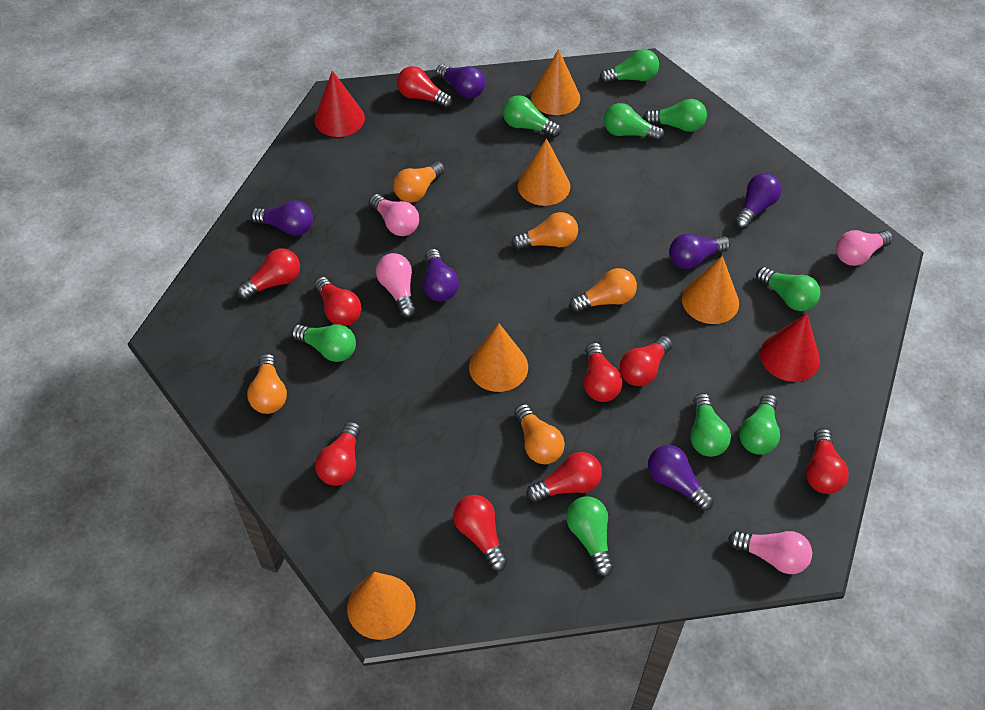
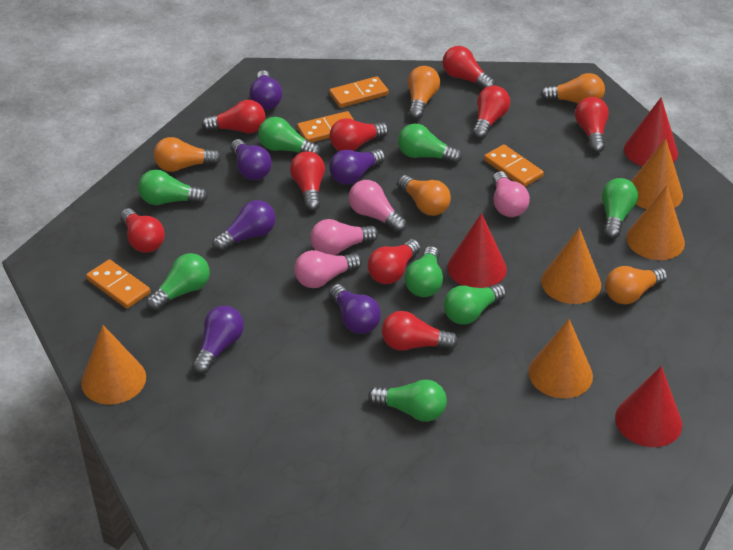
green light bulb: [292,324,356,362] [503,95,561,137] [566,496,614,577] [599,49,659,84] [604,103,664,141] [643,99,707,132] [690,393,731,457] [739,394,780,455] [756,267,821,311] = 9 -> [138,170,208,205] [147,253,210,311] [258,117,320,155] [368,380,447,422] [398,124,462,164] [405,246,443,297] [444,283,506,325] [602,178,638,239] = 8
orange domino: none = 0 -> [86,259,150,309] [297,111,354,142] [329,76,389,108] [484,145,544,187] = 4
red cone: [314,71,365,137] [760,313,820,382] = 2 -> [447,213,507,288] [615,366,682,447] [624,98,678,166] = 3

